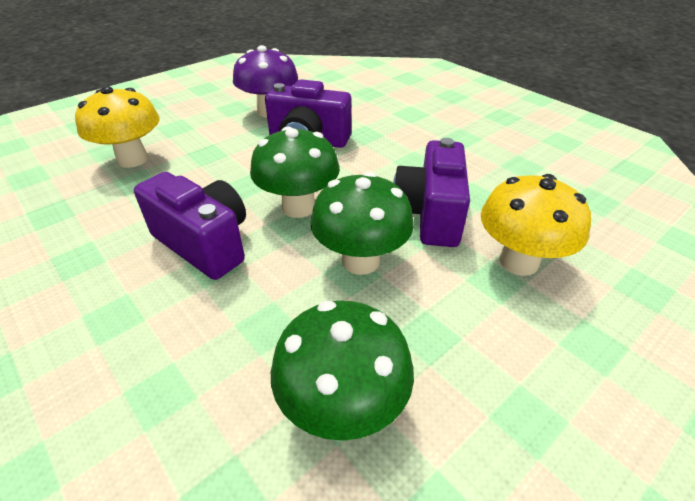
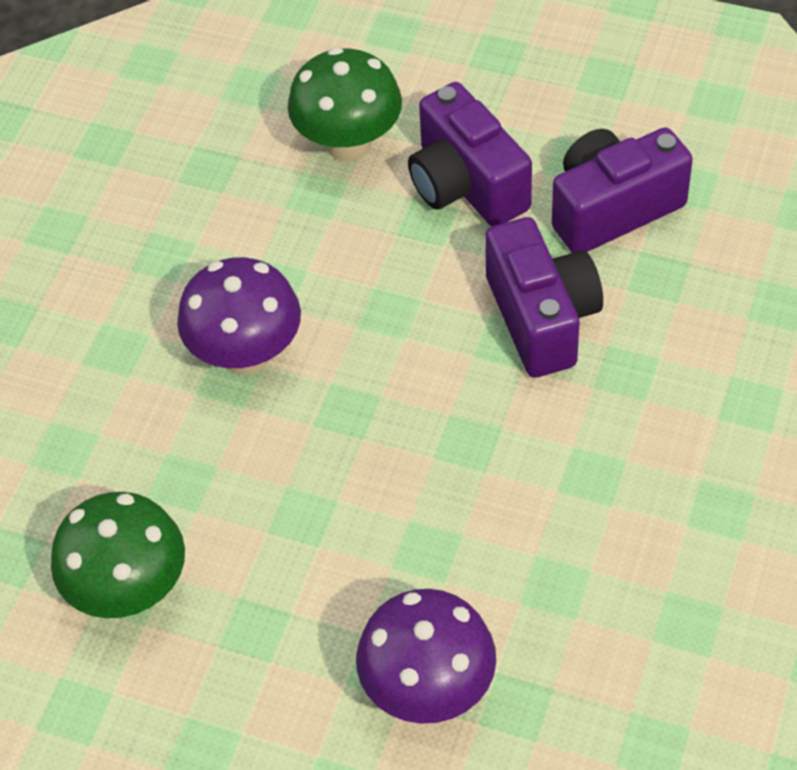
green mushroom: [250,126,340,218] [271,300,414,441] [310,172,414,275] = 3 -> [51,492,185,618] [288,47,402,162] = 2
purple mushroom: [233,45,298,117] = 1 -> [177,257,301,375] [356,589,496,724] = 2
yellow mushroom: [75,86,160,168] [481,174,591,276] = 2 -> none = 0

